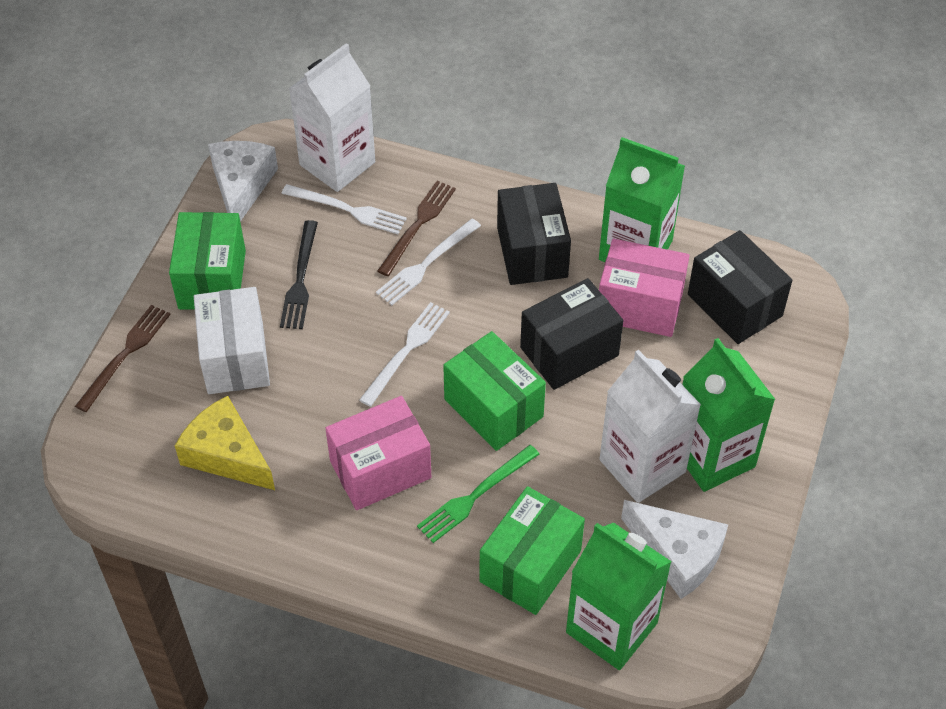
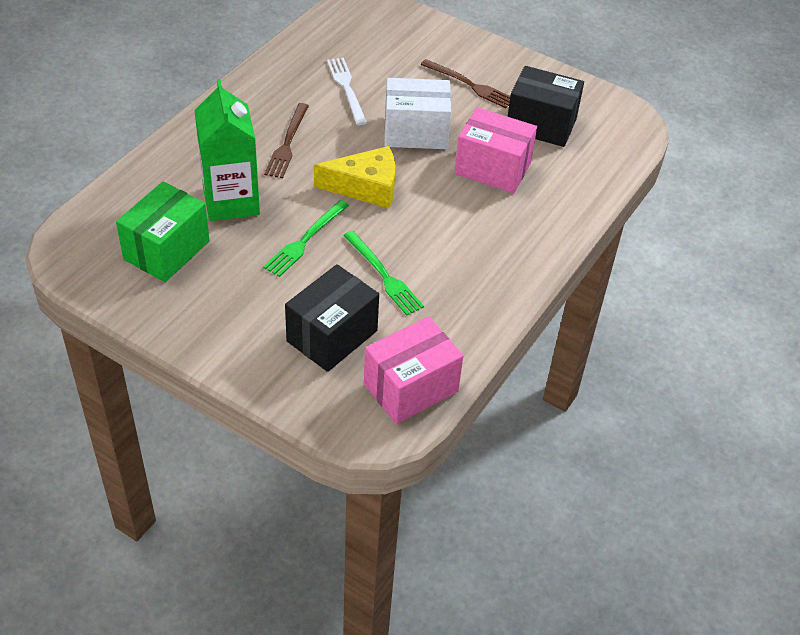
black box: [497,183,571,285] [520,278,623,390] [688,230,792,344] = 3 -> [285,264,379,372] [507,66,584,147] = 2
black fork: [280,220,318,329] = 1 -> none = 0
green box: [169,212,246,310] [443,331,546,451] [479,486,585,615] = 3 -> [116,182,210,282] = 1
green carton: [566,522,672,670] [599,137,685,262] [682,338,776,492] = 3 -> [194,79,260,221] = 1
green fork: [417,445,539,543] = 1 -> [263,200,349,277] [343,231,424,315] = 2
white carton: [289,43,375,192] [600,350,701,503] = 2 -> none = 0
white cheese: [208,141,278,222] [621,500,728,599] = 2 -> none = 0
white fork: [281,184,407,234] [359,302,450,407] [376,218,481,305] = 3 -> [327,58,367,125] = 1

